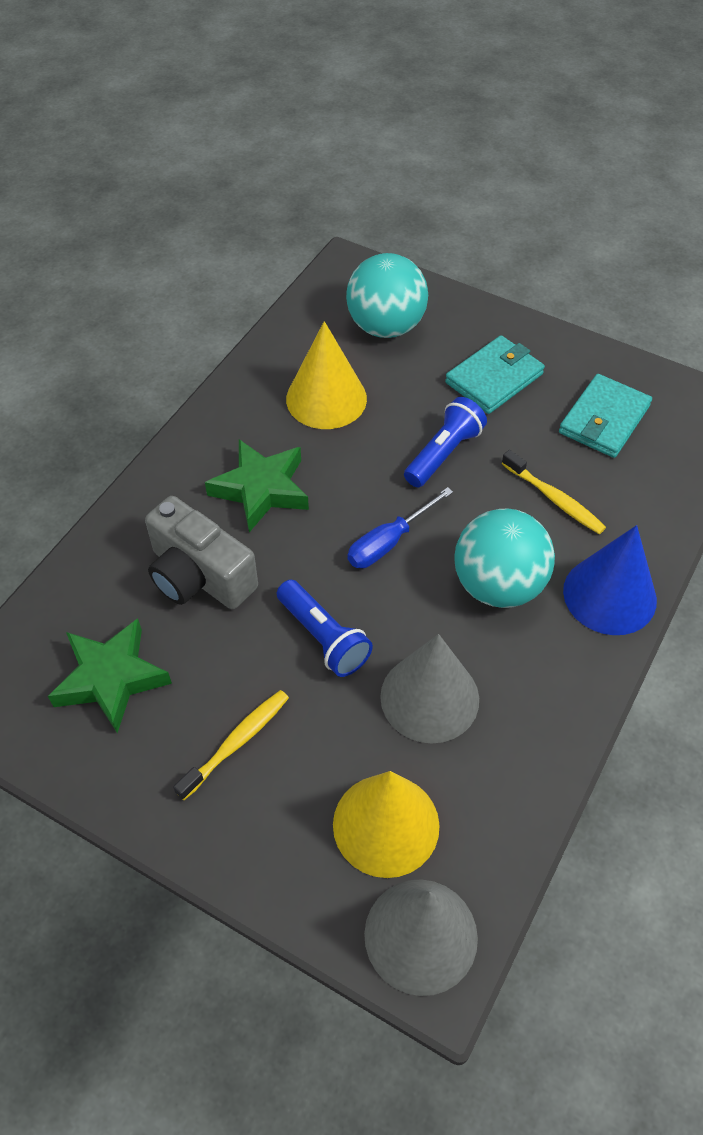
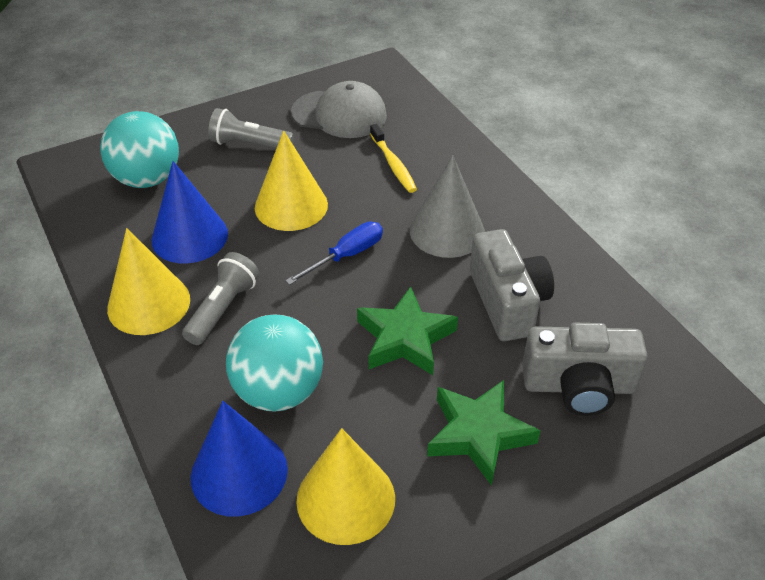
blue cone: [563,525,657,635] = 1 -> [152,161,228,264] [191,401,288,517] = 2
blue flashlight: [277,580,373,677] [404,397,487,487] = 2 -> none = 0
grey camera: [145,496,258,609] = 1 -> [470,229,554,341] [522,323,648,416] = 2
grey cap: none = 0 -> [291,81,387,138] = 1
grey cone: [364,879,478,996] [380,634,479,744] = 2 -> [410,155,485,258] = 1
grey flashlight: none = 0 -> [182,252,260,345] [208,108,294,148] = 2
turquoise wallet: [445,335,545,414] [559,374,652,458] = 2 -> none = 0
yellow cone: [286,321,367,429] [333,771,440,878] = 2 -> [107,228,190,335] [255,130,328,231] [296,428,395,545] = 3
yellow toothbrush: [173,690,289,800] [501,450,606,534] = 2 -> [370,124,417,193] = 1

